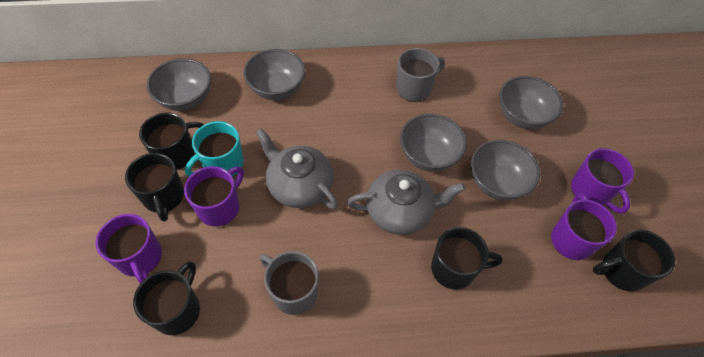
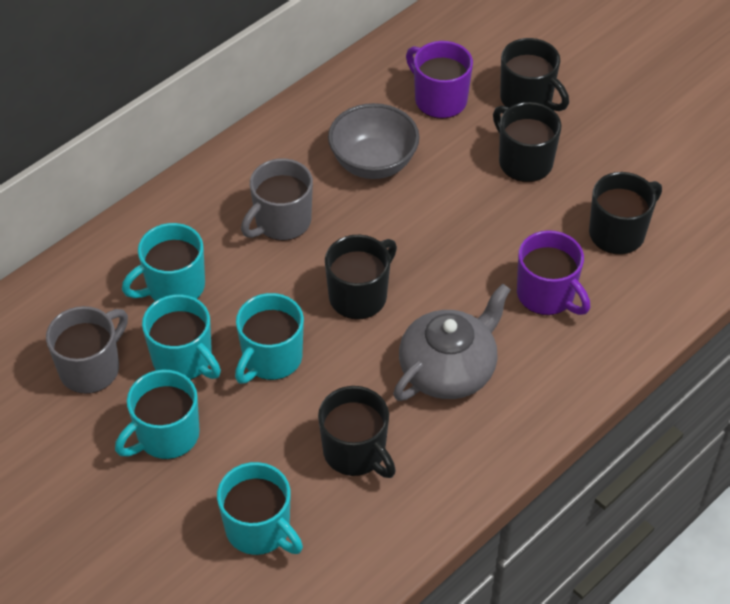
grey bowl: [147,58,211,111] [243,49,305,100] [400,114,467,172] [471,140,540,201] [499,76,563,129] = 5 -> [328,103,420,179] = 1
grey teapot: [256,128,338,209] [347,170,465,235] = 2 -> [393,283,511,401] = 1
purple mug: [95,214,162,284] [184,166,244,227] [551,193,617,260] [571,148,634,214] = 4 -> [406,41,473,119] [517,230,590,315] = 2
turquoise mug: [185,121,244,177] = 1 -> [115,370,200,459] [122,223,205,301] [142,294,221,380] [217,462,303,555] [235,293,304,384] = 5

